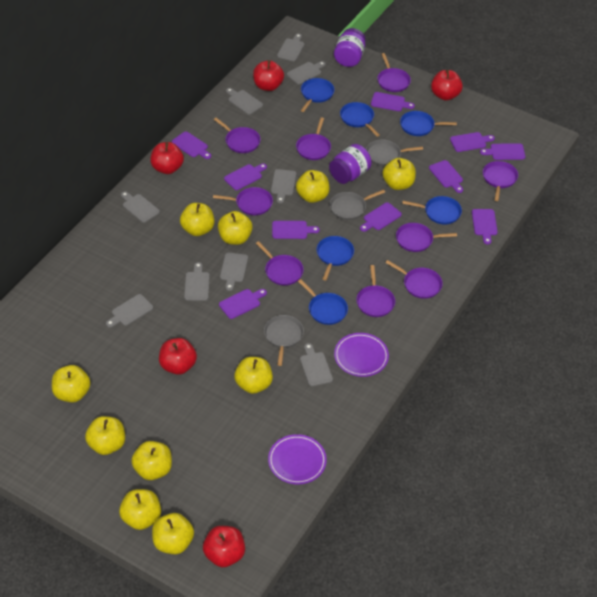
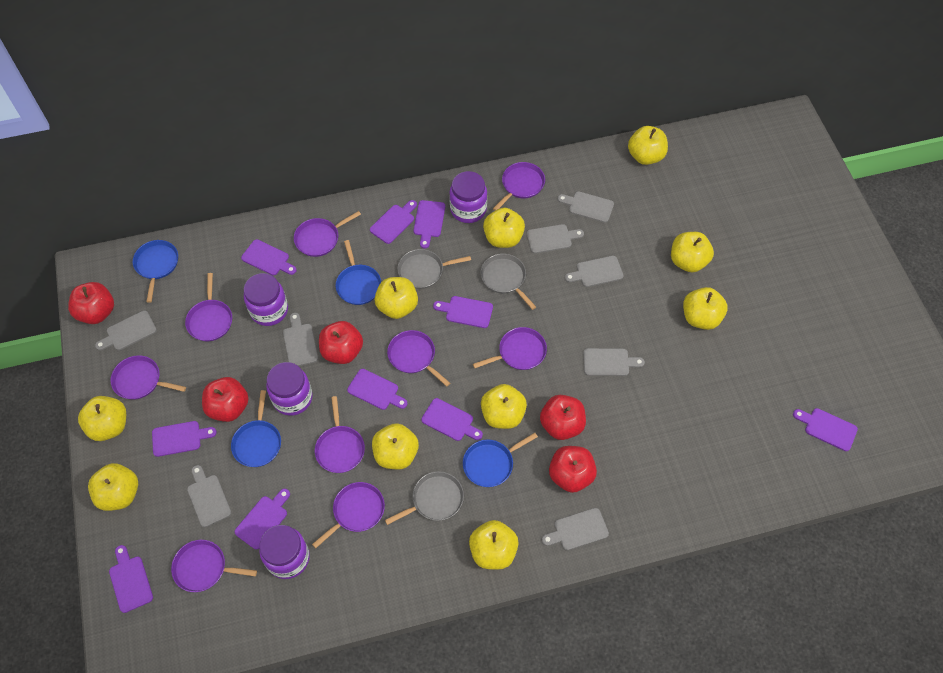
blue pan: [298,279,348,325] [301,78,334,112] [317,236,354,281] [340,102,380,137] [400,111,457,136] [402,196,462,225] = 6 -> [133,240,178,303] [231,390,281,467] [336,240,381,305] [463,433,538,487] = 4
grey cutting board: [106,294,153,328] [121,191,160,223] [184,262,210,301] [220,253,248,291] [226,88,263,115] [271,169,297,204] [277,33,305,61] [287,61,326,85] [300,343,333,386] = 9 -> [95,311,157,350] [187,465,231,527] [283,313,318,366] [527,224,584,253] [542,508,609,550] [558,191,614,223] [565,256,624,287] [583,348,645,376] = 8
purple jar: [329,144,372,184] [334,28,366,67] = 2 -> [244,273,288,326] [259,525,310,579] [266,362,312,416] [449,171,487,223] = 4
purple plate: [268,434,327,484] [334,333,389,377] = 2 -> none = 0

